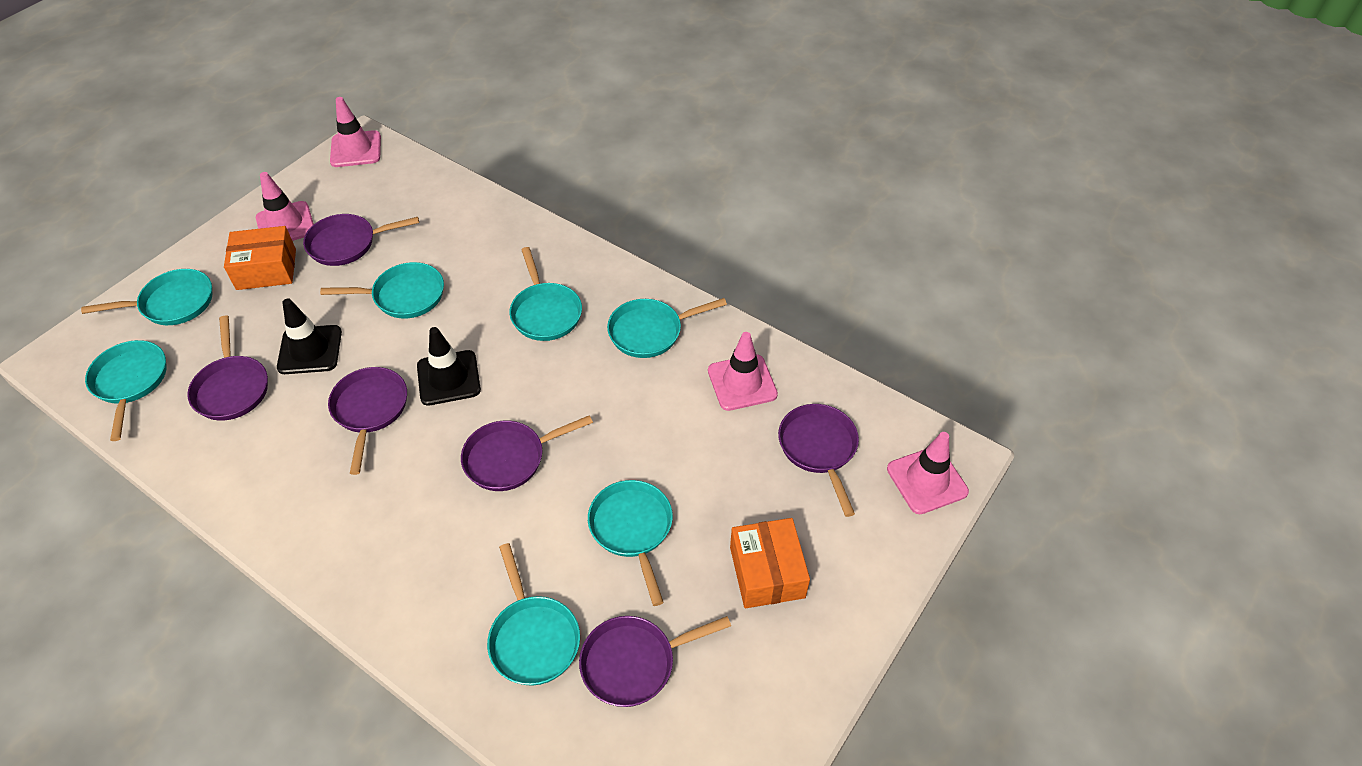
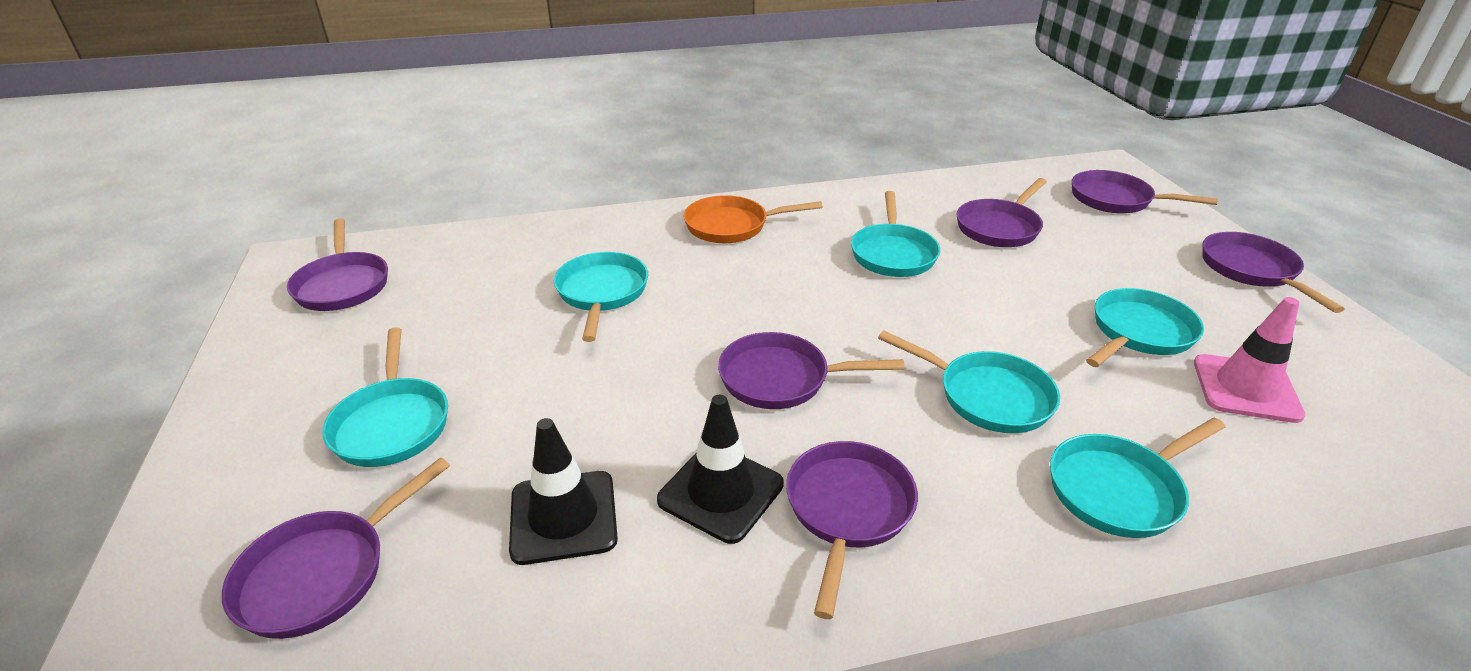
orange box: [224,226,296,290] [730,518,810,608] = 2 -> none = 0
orange pan: none = 0 -> [684,195,823,243] = 1
pink traffic cone: [256,172,314,241] [330,97,381,167] [708,332,778,411] [887,432,969,514] = 4 -> [1194,297,1306,423] = 1
purple pan: [187,316,268,421] [303,214,419,266] [328,367,407,475] [461,415,593,491] [579,616,731,707] [778,404,859,517] = 6 -> [222,457,450,639] [287,218,388,311] [718,332,905,409] [786,441,918,619] [957,178,1047,247] [1071,170,1218,213] [1202,232,1344,313] = 7
turquoise pan: [81,269,213,325] [85,340,167,441] [320,262,444,318] [487,543,580,686] [509,247,582,341] [588,480,673,606] [607,298,727,358] = 7 -> [322,327,448,467] [554,252,648,342] [851,191,940,277] [878,331,1060,433] [1050,418,1225,538] [1086,288,1204,367] = 6

